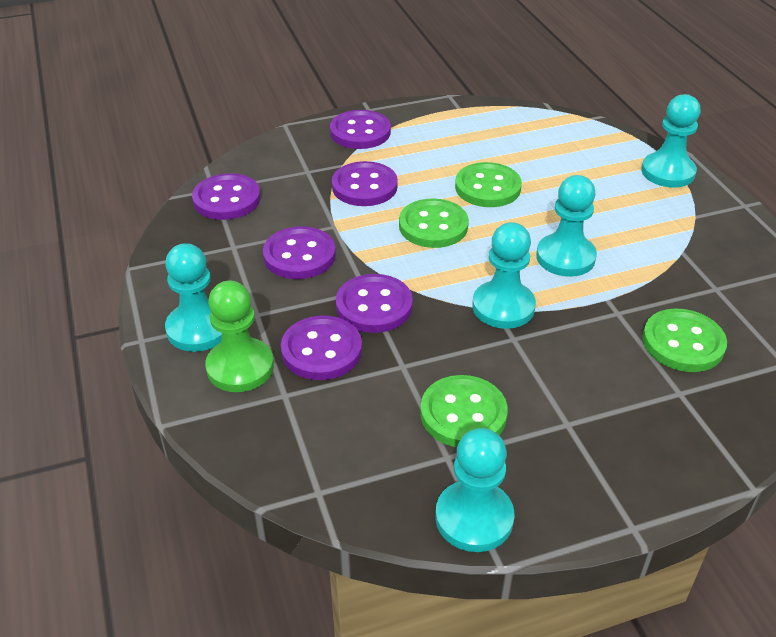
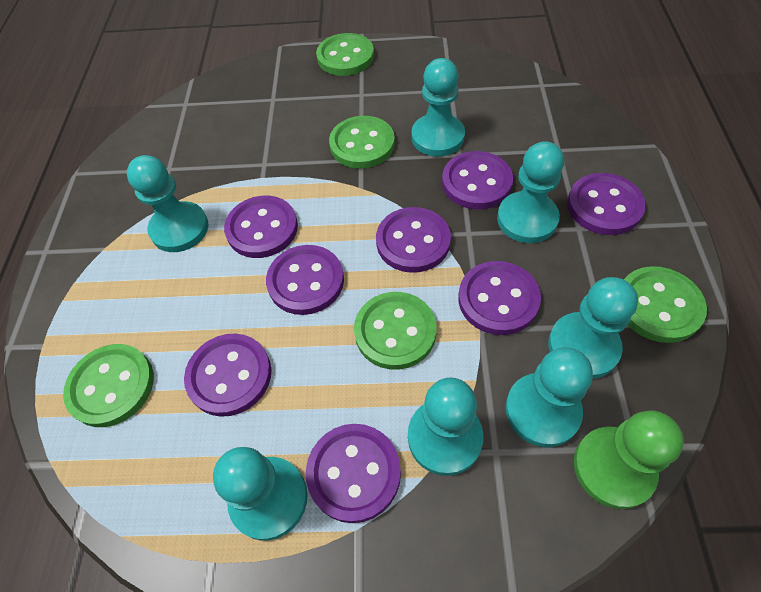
green button: [399,198,469,248] [420,375,508,447] [455,162,522,207] [643,309,727,372] = 4 -> [63,344,154,427] [316,33,374,76] [329,116,395,168] [354,292,437,370] [624,266,707,343] = 5
purple button: [192,173,260,220] [263,226,336,279] [281,316,362,380] [330,110,391,149] [332,161,398,206] [336,274,413,333] = 6 -> [184,333,271,417] [224,196,298,258] [266,245,344,315] [306,424,401,523] [376,207,451,273] [442,151,513,209] [458,261,541,335] [567,173,646,235] = 8
turquoise pawn: [165,243,222,352] [435,428,514,552] [472,222,536,329] [536,175,597,277] [642,94,701,188] = 5 -> [127,155,208,252] [213,447,307,541] [408,378,484,476] [411,58,465,157] [497,141,564,243] [506,347,593,447] [548,277,638,379] = 7

